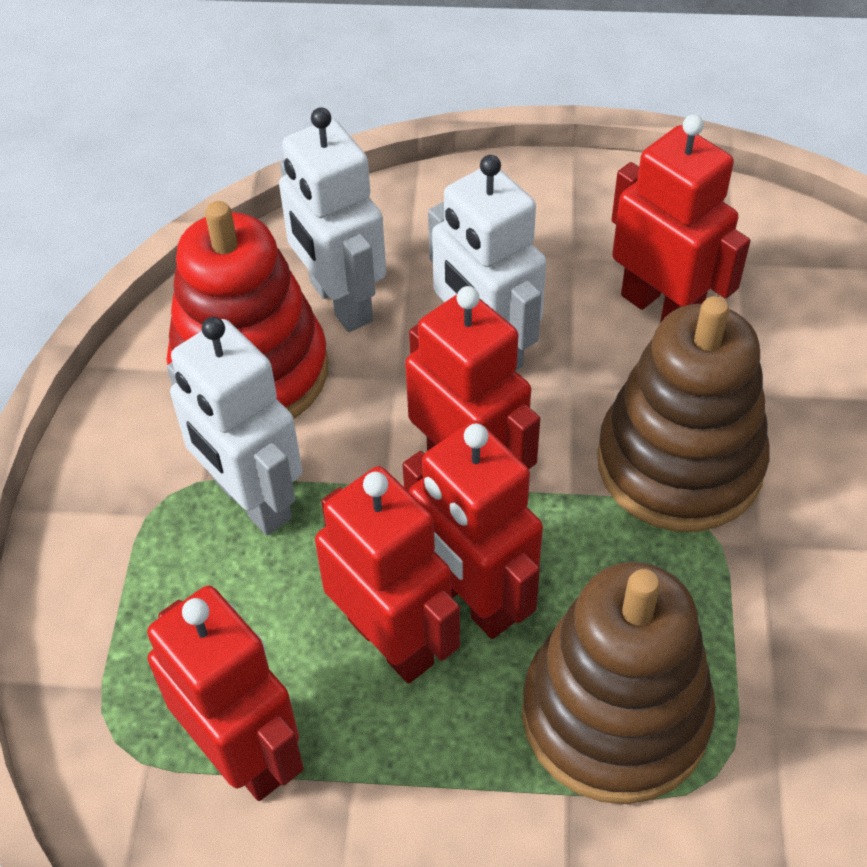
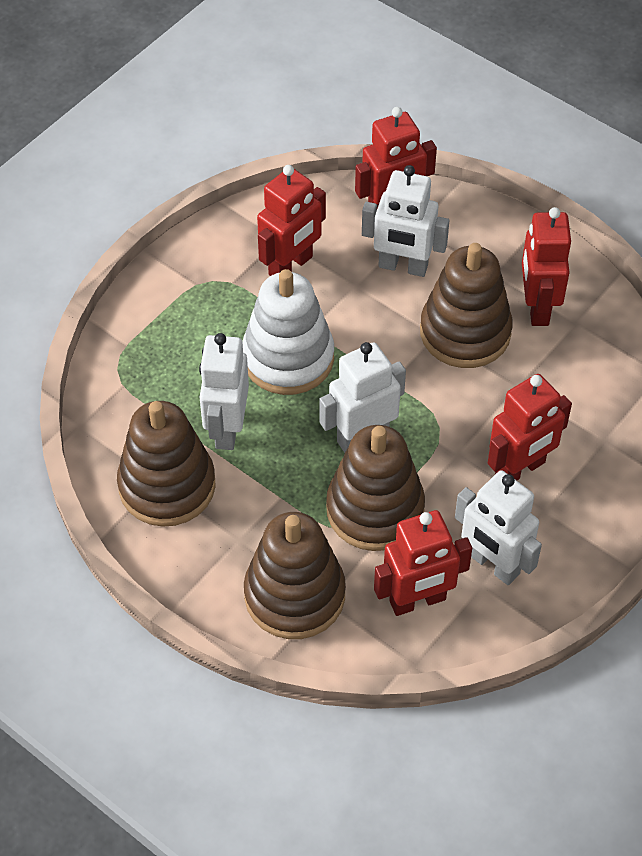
brown stacking toy: [522,562,716,804] [597,296,770,532] = 2 -> [117,401,216,527] [244,512,346,639] [326,425,425,551] [420,243,513,368] = 4
red stacking toy: [167,201,328,419] = 1 -> none = 0
white robot: [167,317,302,535] [279,107,386,332] [428,155,546,371] = 3 -> [199,333,249,450] [319,342,406,453] [362,165,449,277] [455,471,542,585] = 4
white stacking toy: none = 0 -> [242,269,334,395] = 1

